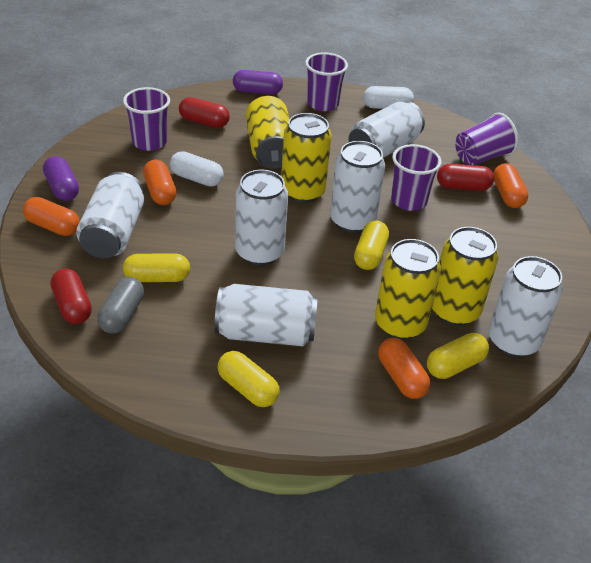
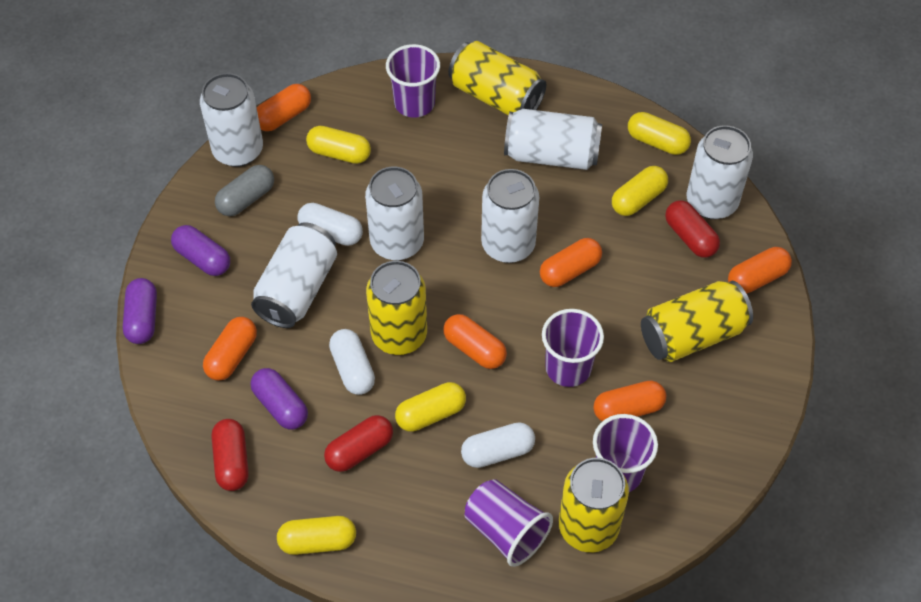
orange capsule: [23,197,80,236] [143,160,176,205] [378,338,430,399] [493,163,528,208] = 4 -> [203,317,257,381] [257,84,311,131] [443,314,507,369] [540,238,602,287] [593,380,666,421] [728,247,792,294] = 6
purple capsule: [43,156,79,201] [233,70,283,95] = 2 -> [123,278,157,344] [171,225,230,276] [251,368,308,430] = 3
white capsule: [170,151,224,187] [363,86,414,109] = 2 -> [298,203,363,246] [329,329,375,395] [461,422,535,468] = 3
yellow capsule: [123,253,190,282] [218,351,280,407] [354,220,389,270] [427,333,489,379] = 4 -> [277,516,356,555] [306,126,371,164] [395,382,466,432] [612,166,668,216] [628,112,691,155] = 5

